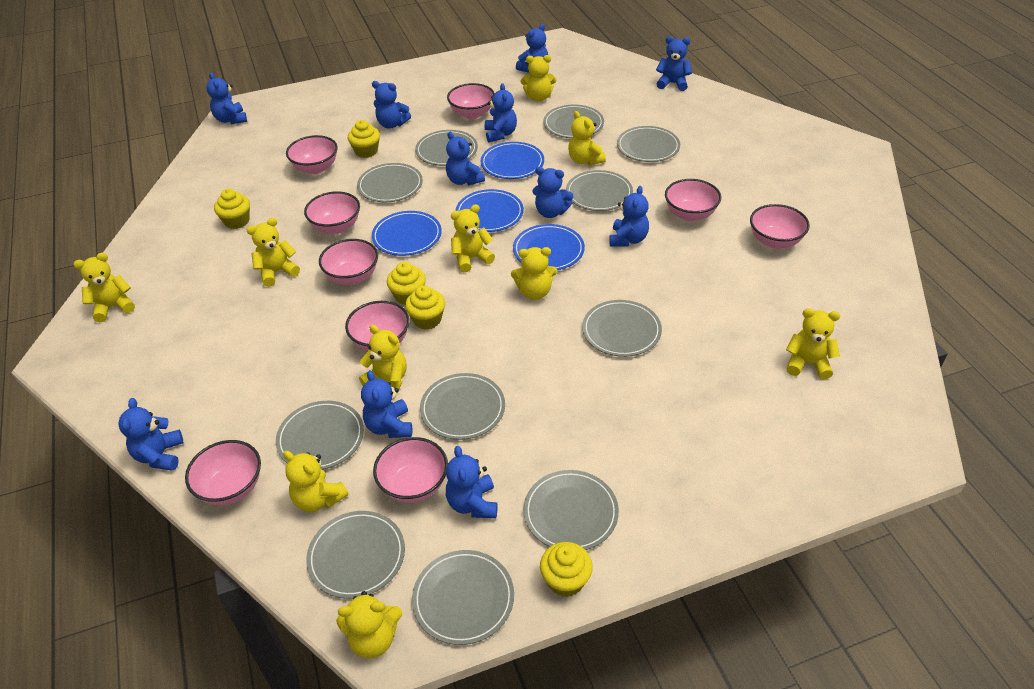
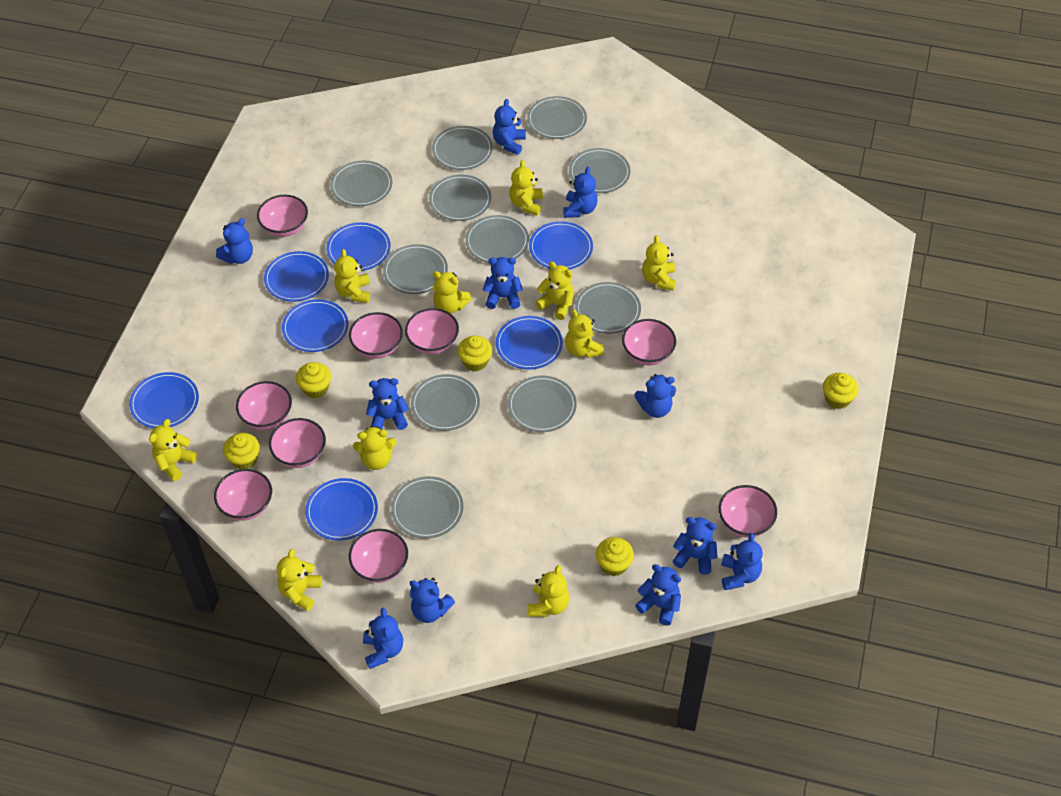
blue plate: [372,211,442,256] [455,189,524,232] [481,142,544,179] [513,224,585,270] = 4 -> [129,372,199,428] [264,251,329,302] [282,299,348,352] [305,478,378,541] [327,222,391,271] [496,316,563,370] [529,221,593,269] = 7

